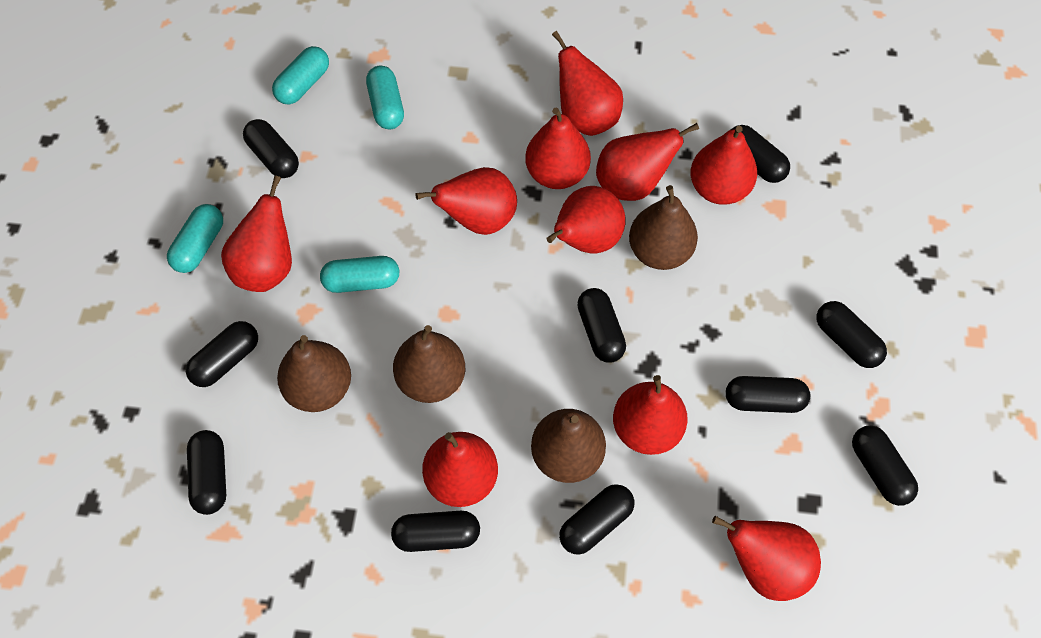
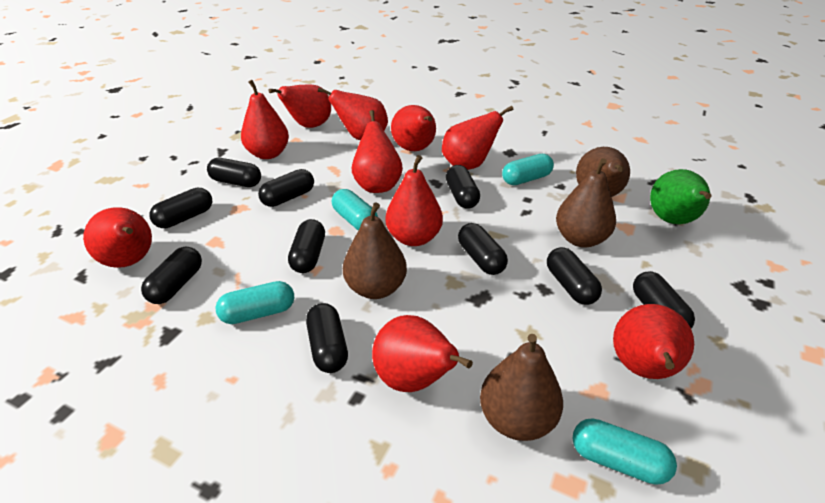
green pear: none = 0 -> [650,169,712,224] = 1

